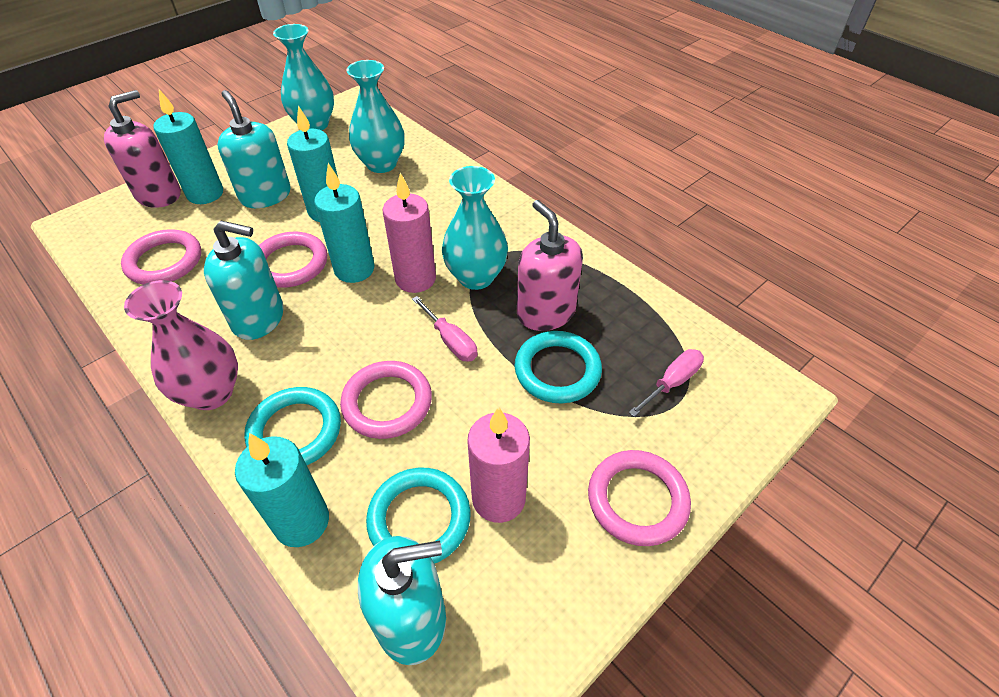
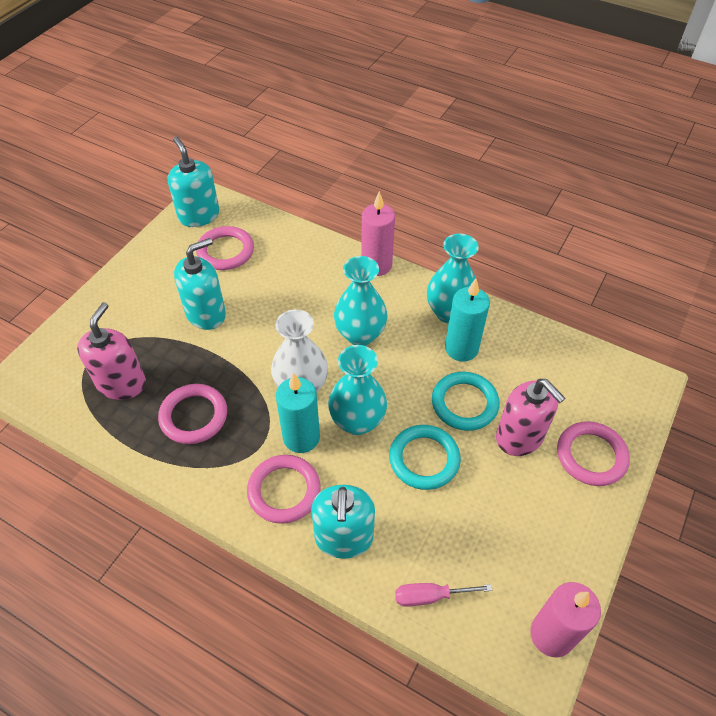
pink screwdriver: [412,296,478,362] [629,349,704,417] = 2 -> [395,583,492,607] = 1
pink vase: [124,280,238,410] = 1 -> none = 0
turquoise candle: [153,89,223,204] [235,433,329,547] [287,106,338,222] [314,163,374,283] = 4 -> [276,373,320,453] [445,279,490,362] = 2
turquoise ring: [244,387,341,465] [366,468,471,564] [515,331,602,403] = 3 -> [389,425,461,490] [432,372,500,431] = 2
white vase: none = 0 -> [271,309,328,392] = 1

